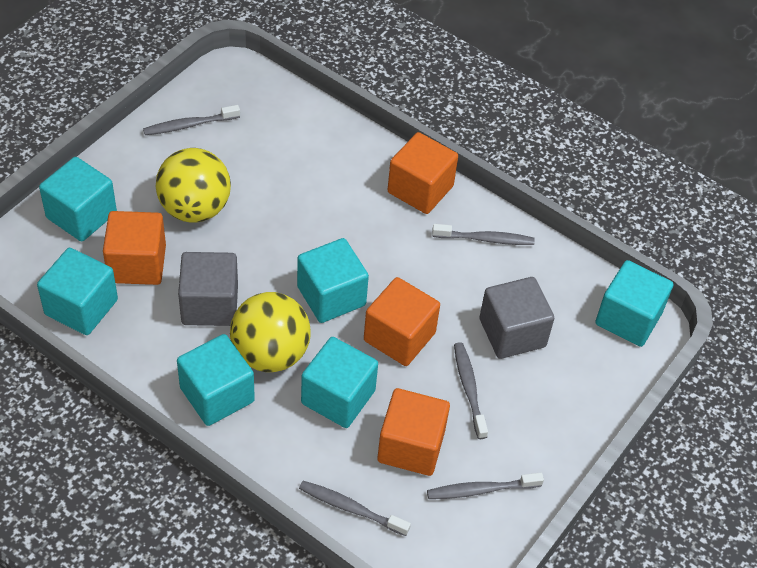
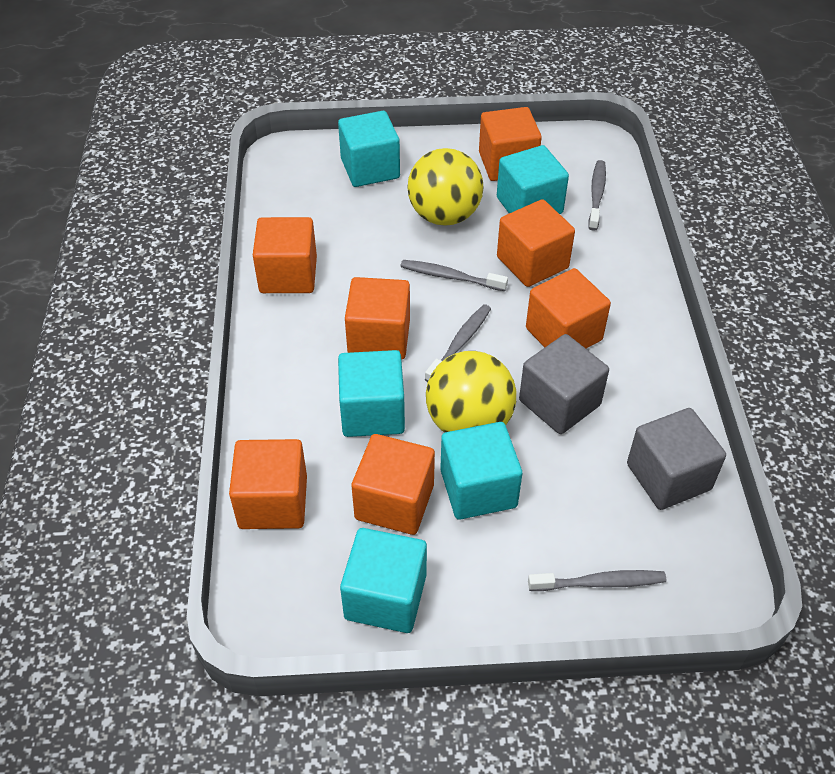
grey toothbrush: [143,105,240,135] [299,481,411,536] [427,472,544,499] [432,224,535,245] [454,342,488,439] = 5 -> [400,260,508,291] [425,304,491,382] [528,570,666,591] [588,160,606,231] = 4
orange cube: [103,211,166,285] [364,277,440,366] [377,388,450,476] [388,132,458,214] = 4 -> [229,439,307,529] [253,217,317,293] [345,277,410,360] [352,434,435,535] [479,107,542,181] [497,199,575,287] [526,268,611,348] = 7
turquoise cube: [37,248,118,335] [39,157,117,242] [177,334,255,426] [297,238,369,323] [301,337,378,428] [595,260,674,347] = 6 -> [338,111,400,187] [338,350,405,437] [340,528,427,633] [440,422,523,520] [497,145,569,214] = 5

